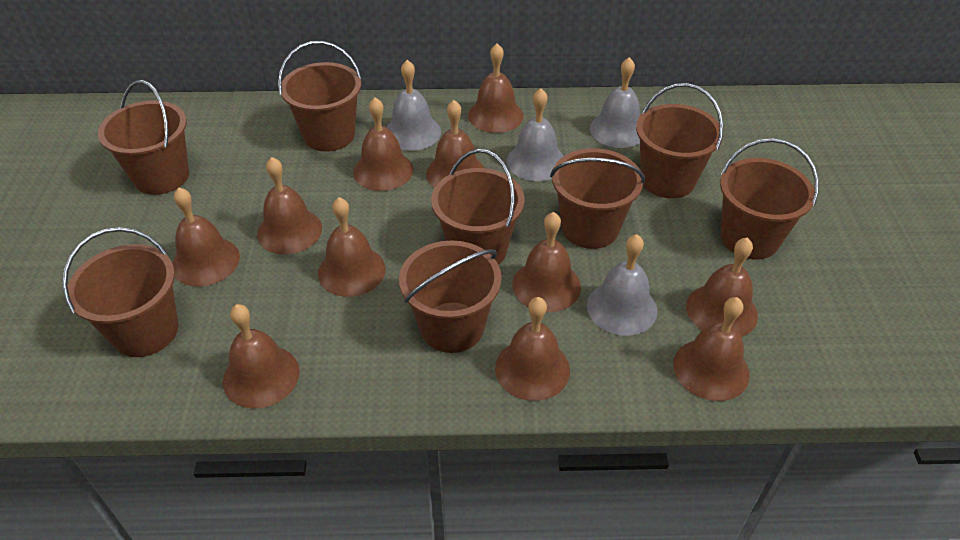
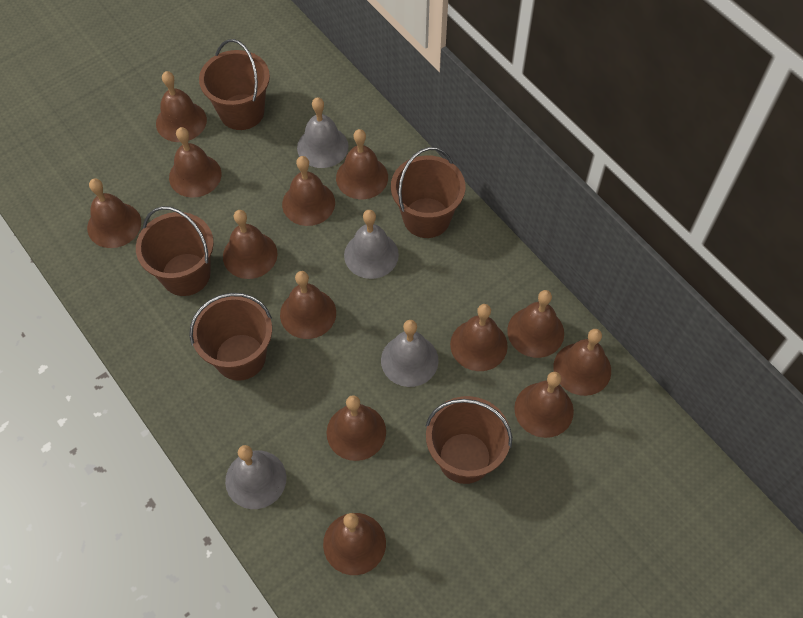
brown bell: [172,187,240,287] [223,304,300,409] [257,157,322,254] [318,197,386,297] [353,97,413,191] [426,100,484,188] [468,43,524,133] [495,297,570,401] [512,212,581,312] [673,297,749,401] [686,238,758,337] = 11 -> [87,179,141,248] [156,71,207,142] [169,127,221,198] [223,210,278,279] [280,271,336,339] [282,156,335,226] [323,513,386,575] [326,395,386,461] [336,129,388,199] [450,304,508,371] [507,290,564,358] [514,372,574,438] [553,329,611,396] = 13
brown bucket: [62,227,178,357] [98,80,189,195] [278,41,362,152] [399,240,501,353] [431,149,524,265] [550,148,645,249] [636,83,724,199] [720,138,819,260] = 8 -> [136,206,214,296] [189,293,272,381] [199,39,270,130] [391,147,465,238] [425,396,512,484] = 5

